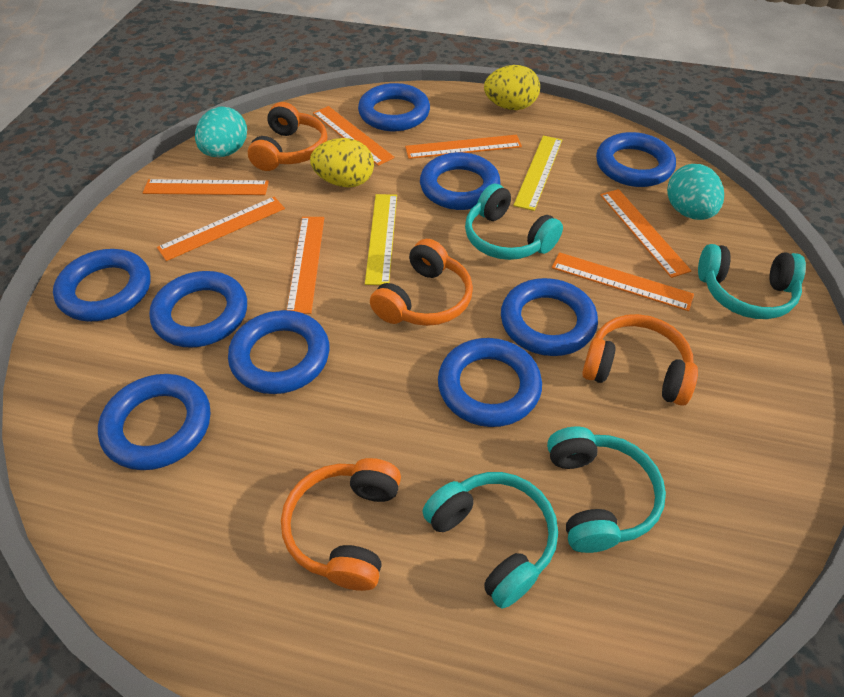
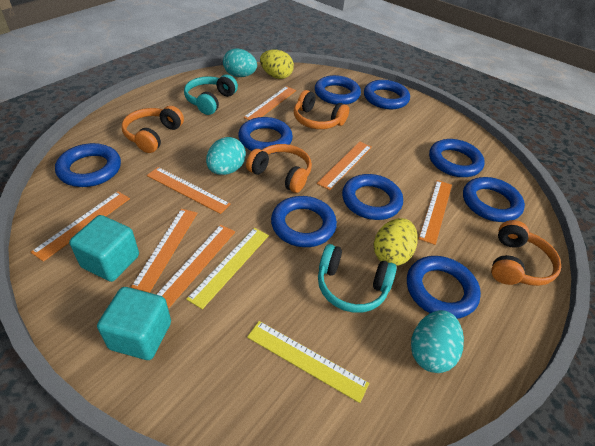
turquoise cube: none = 0 -> [69,215,139,282] [97,287,171,360] = 2
turquoise egg: [195,106,247,157] [667,164,724,220] = 2 -> [206,137,246,175] [223,48,257,77] [411,310,464,373] = 3
turquoise headphones: [422,472,558,609] [465,184,563,260] [547,427,666,553] [698,244,806,319] = 4 -> [184,74,238,115] [318,244,397,313] = 2

